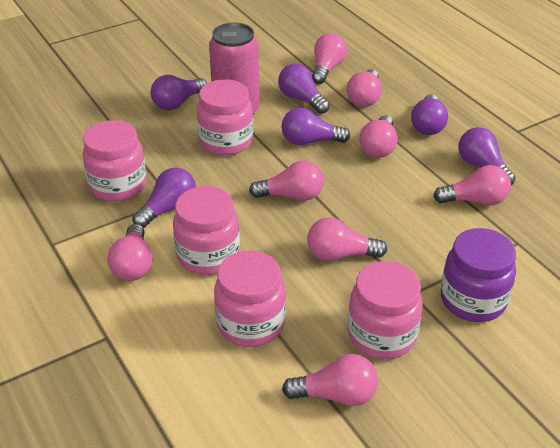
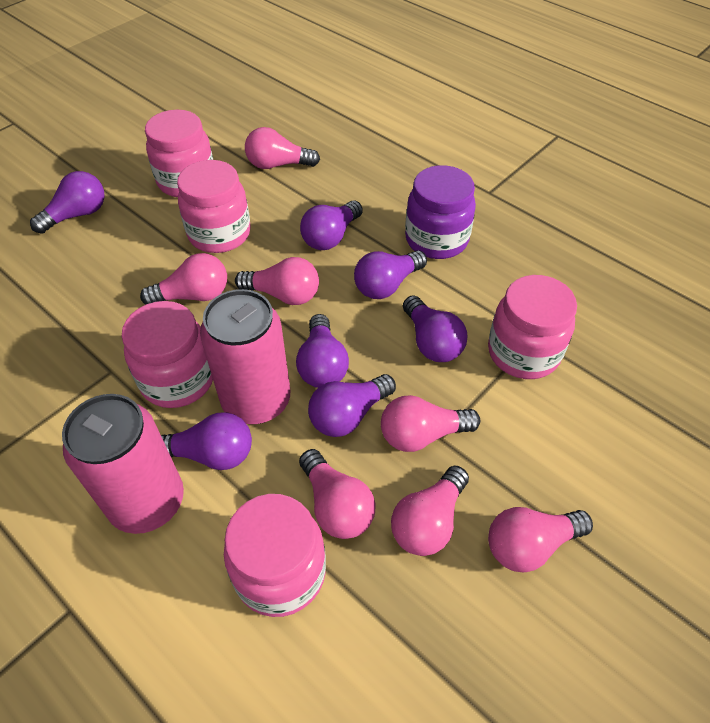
pink can: [209,23,260,115] = 1 -> [62,394,184,534] [200,289,290,424] = 2
pink light bulb: [107,224,153,281] [249,160,324,201] [282,354,378,406] [307,217,387,261] [312,33,347,84] [347,69,382,107] [359,115,398,158] [433,165,511,206] = 8 -> [140,253,227,304] [235,257,319,305] [245,127,320,169] [299,449,375,539] [381,395,480,452] [391,466,469,556] [488,507,593,573] = 7
purple light bulb: [132,168,196,228] [151,75,207,110] [278,63,330,114] [281,108,350,145] [411,94,448,135] [458,127,516,185] = 6 -> [30,171,104,234] [161,412,252,470] [296,314,349,388] [300,200,363,250] [308,374,396,437] [354,251,427,299] [403,295,468,362] = 7

